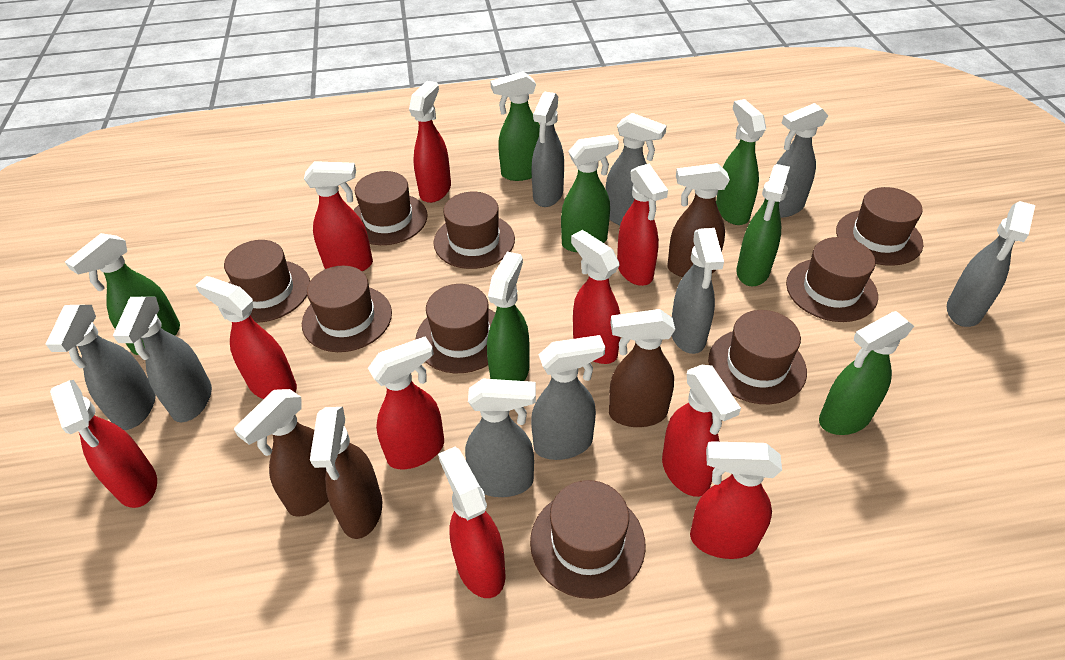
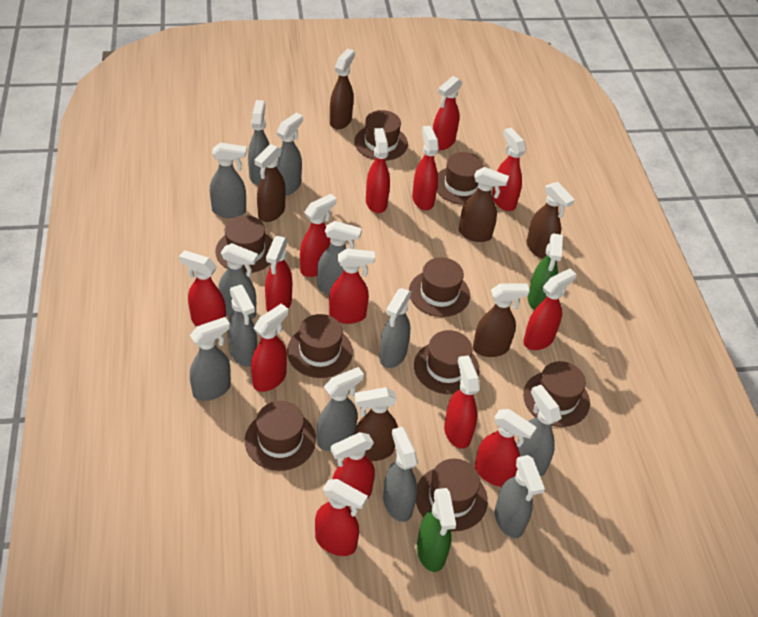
brown spray bottle: [234,389,329,517] [310,407,382,539] [609,309,675,427] [667,163,730,277] = 4 -> [255,144,286,222] [330,49,355,129] [354,387,398,461] [459,167,509,242] [473,283,530,357] [527,182,575,259] = 6
green spray bottle: [65,233,180,355] [487,252,530,381] [490,71,540,181] [561,135,619,252] [716,99,766,225] [737,164,790,286] [819,311,914,435] = 7 -> [417,488,456,572] [528,234,563,310] = 2
grey spray bottle: [46,305,156,430] [113,297,212,422] [465,379,536,497] [531,92,564,207] [531,335,605,460] [606,113,667,225] [672,228,724,354] [764,103,828,218] [947,201,1035,327] = 9 -> [190,317,231,401] [210,143,247,218] [218,243,258,319] [228,285,257,367] [248,100,269,185] [277,113,303,196] [317,221,362,295] [317,367,364,451] [379,288,411,368] [383,427,418,522] [495,455,545,538] [517,385,562,476] = 12
red spray bottle: [50,380,157,508] [195,276,297,399] [304,161,373,271] [368,337,444,469] [409,81,451,203] [438,447,506,598] [571,230,620,364] [617,164,668,286] [662,365,741,497] [690,441,782,559] = 10 -> [179,250,226,326] [251,303,288,392] [265,236,292,312] [300,194,337,277] [315,479,368,556] [329,249,375,324] [331,432,375,508] [366,128,390,213] [412,126,439,210] [433,76,462,150] [444,355,480,449] [475,409,537,487] [492,128,526,211] [523,268,576,350] = 14

